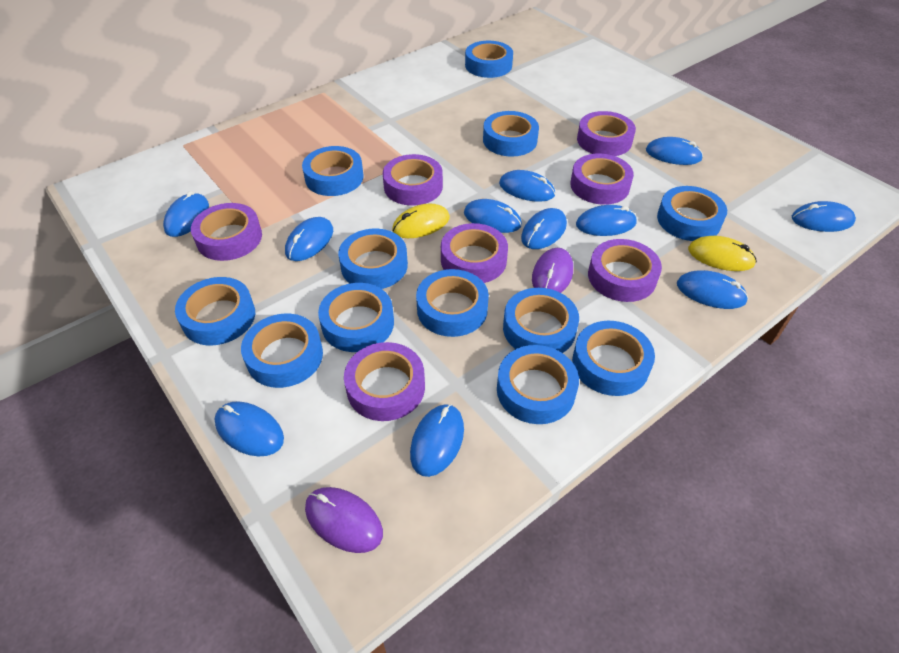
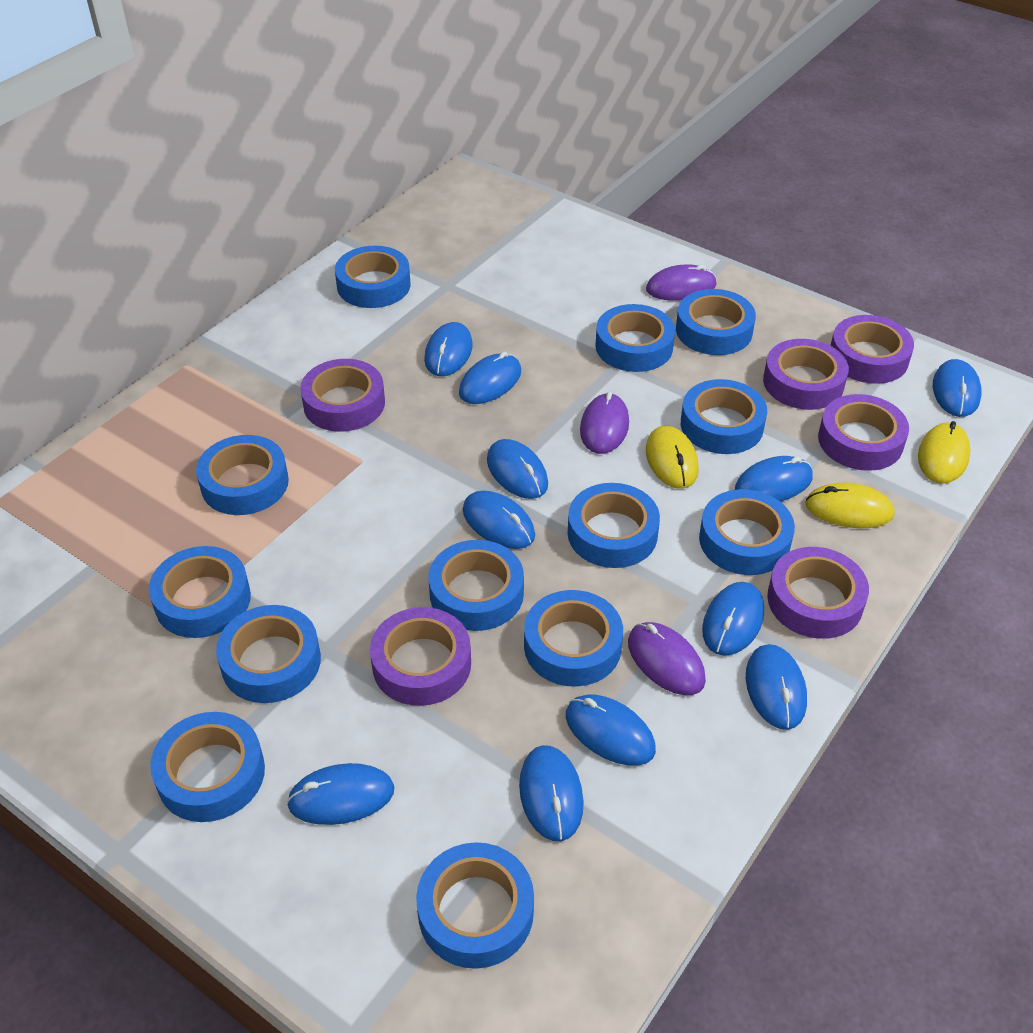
blue tape: [175,277,255,345] [241,314,323,388] [302,146,364,196] [318,283,394,352] [338,229,408,289] [416,269,489,337] [465,41,513,78] [483,111,539,157] [497,345,579,424] [503,288,579,353] [572,321,655,396] [657,186,727,241] = 12 -> [149,546,251,638] [150,712,265,822] [196,435,289,515] [216,605,321,703] [335,246,411,308] [416,842,534,969] [428,540,524,631] [524,590,623,687] [568,483,660,568] [595,304,675,372] [676,289,756,355] [681,379,767,454] [699,489,795,575] = 13
purple mouse: [305,487,383,553] [532,248,573,293] = 2 -> [580,392,629,454] [628,622,706,695] [646,265,717,301] = 3
purple tape: [191,203,262,261] [344,342,425,421] [383,154,443,206] [441,223,508,283] [570,153,634,205] [577,111,636,156] [588,239,662,302] = 7 -> [300,359,385,432] [370,607,471,706] [763,339,849,410] [767,547,869,639] [818,394,909,471] [830,315,914,384] = 6
yellow mouse: [392,203,450,238] [688,236,757,271] = 2 -> [646,425,699,489] [805,483,895,528] [918,421,971,484] = 3

